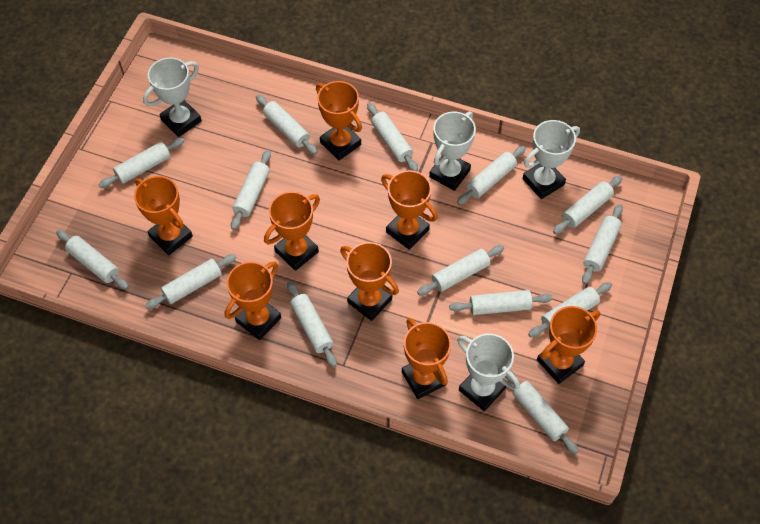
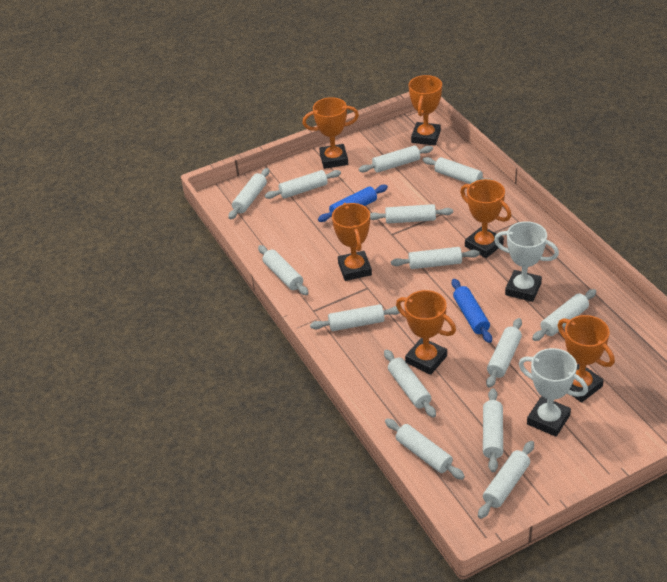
blue rolling pin: none = 0 -> [318,185,388,222] [452,279,492,343] = 2
orange trophy: [134,176,193,255] [225,261,281,340] [264,191,320,271] [316,81,362,160] [340,242,399,321] [381,170,438,250] [402,318,451,399] [537,306,600,384] = 8 -> [302,97,359,169] [332,203,372,281] [396,290,456,375] [409,75,442,145] [460,179,511,258] [558,315,615,403] = 6
white trophy: [143,57,202,137] [429,111,476,191] [457,333,520,411] [522,120,580,199] = 4 -> [494,221,559,302] [519,348,588,437] = 2

